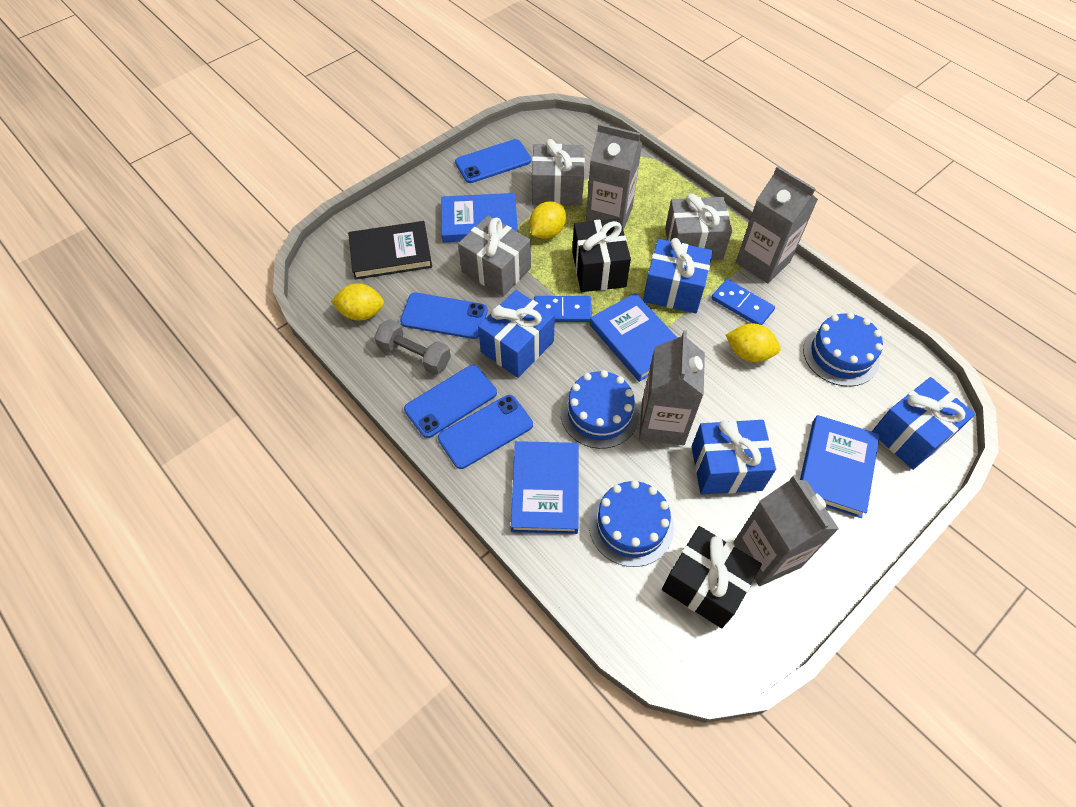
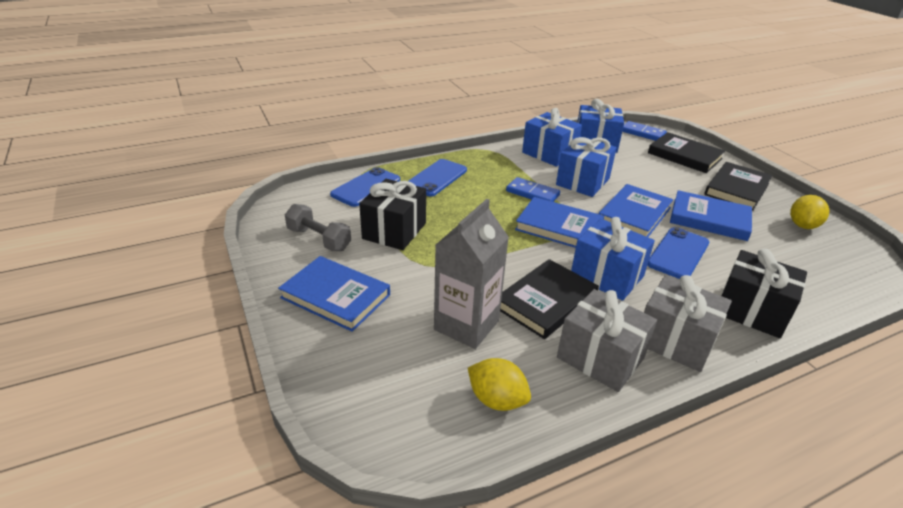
black book: [348,221,432,280] = 1 -> [500,259,599,339] [648,132,725,173] [704,162,773,211] = 3
blue cake: [561,370,639,449] [589,480,674,567] [803,312,883,387] = 3 -> none = 0
blue phone: [400,293,488,339] [404,365,497,438] [438,395,533,469] [455,139,531,183] = 4 -> [330,167,400,207] [408,159,467,197] [647,227,710,279] = 3
grey carton: [586,123,642,230] [639,330,705,445] [733,475,839,586] [736,166,818,283] = 4 -> [434,199,509,349] = 1
grey gift: [458,216,531,296] [532,139,585,206] [665,193,732,260] = 3 -> [557,289,657,392] [644,275,732,372] = 2
yellow lemon: [331,283,384,321] [529,201,566,239] [726,324,781,362] = 3 -> [468,358,531,411] [790,195,829,229] = 2

